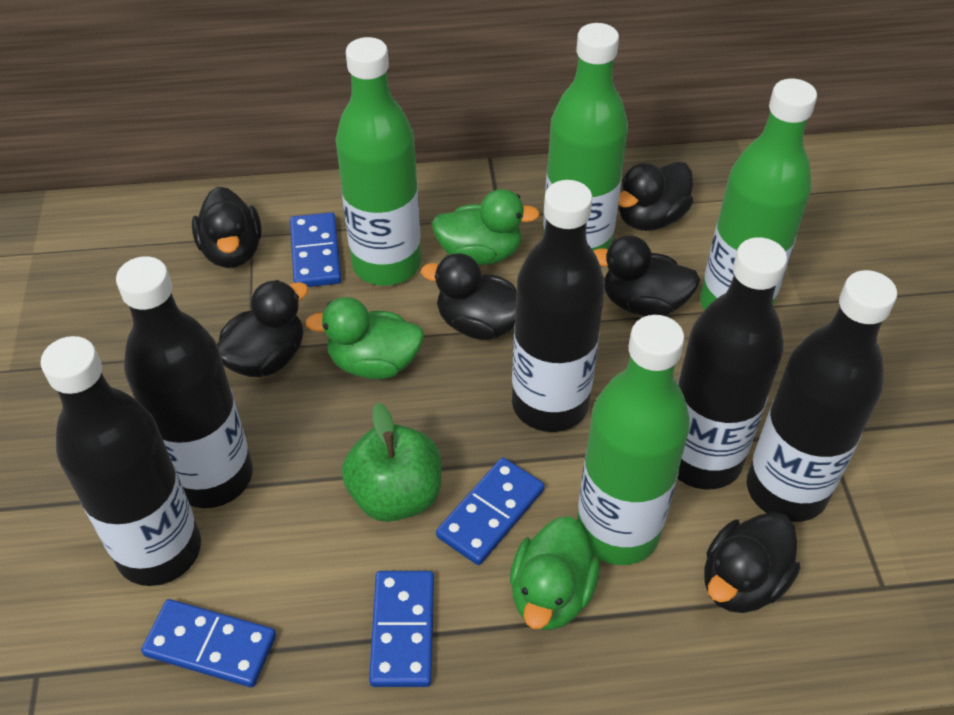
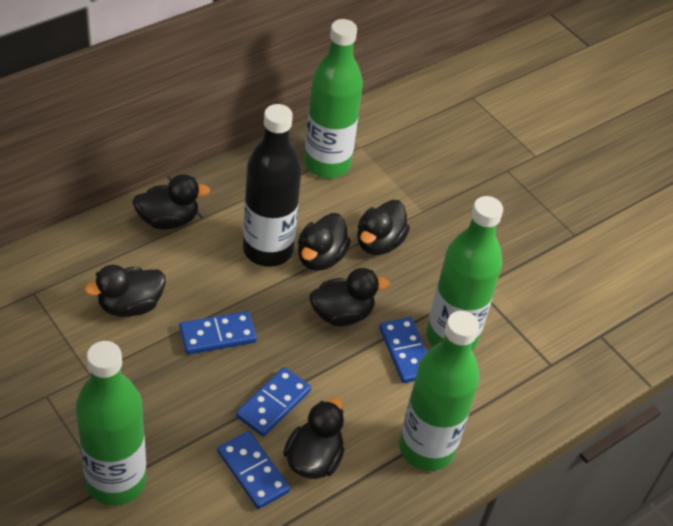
black bottle: [40,336,201,586] [116,256,253,508] [512,180,605,432] [677,237,787,489] [747,270,897,522] = 5 -> [243,104,302,267] = 1
green apple: [342,402,442,522] = 1 -> none = 0
green duck: [305,297,424,379] [431,189,540,265] [510,516,600,630] = 3 -> none = 0

